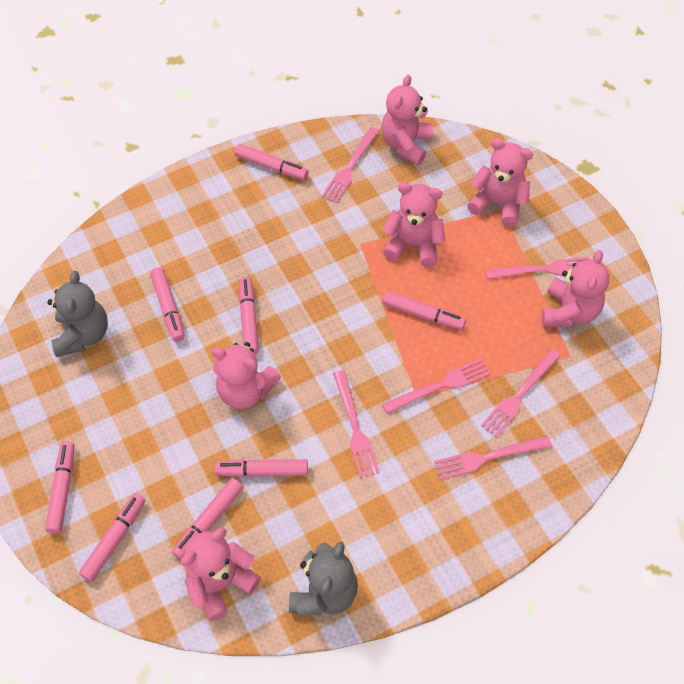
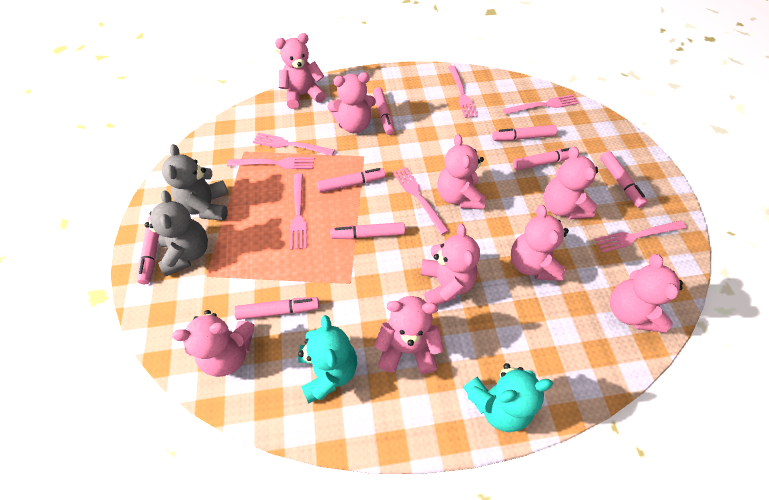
pink fork: [322,127,379,203] [333,370,380,478] [382,359,491,414] [434,436,552,480] [481,349,560,437] [485,257,589,279] = 6 -> [227,157,314,169] [253,133,335,156] [290,173,307,250] [393,167,449,235] [448,66,478,118] [503,95,579,114] [594,220,687,253] = 7
pink teddy bear: [181,528,261,621] [211,342,281,409] [381,75,433,165] [382,183,445,267] [467,138,533,227] [542,250,610,327] = 6 -> [172,310,254,377] [275,33,326,109] [327,72,376,133] [374,296,444,374] [420,224,480,306] [438,134,486,210] [511,205,569,281] [544,147,598,219] [610,254,683,333] = 9
turquoise teddy bear: none = 0 -> [298,315,357,403] [463,363,553,432] = 2

